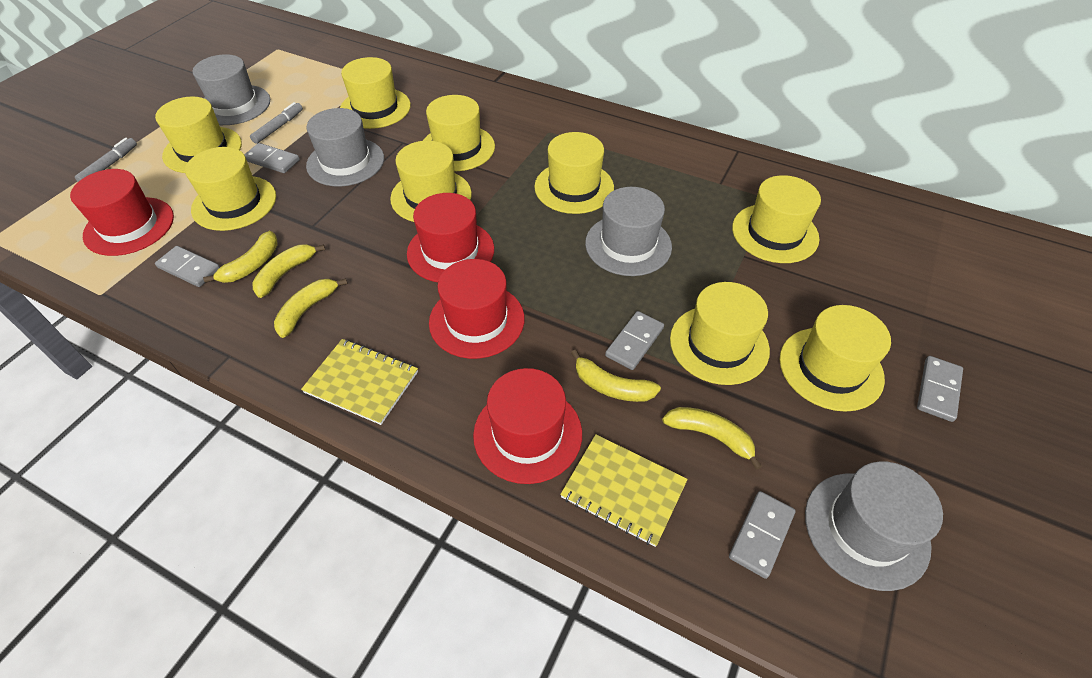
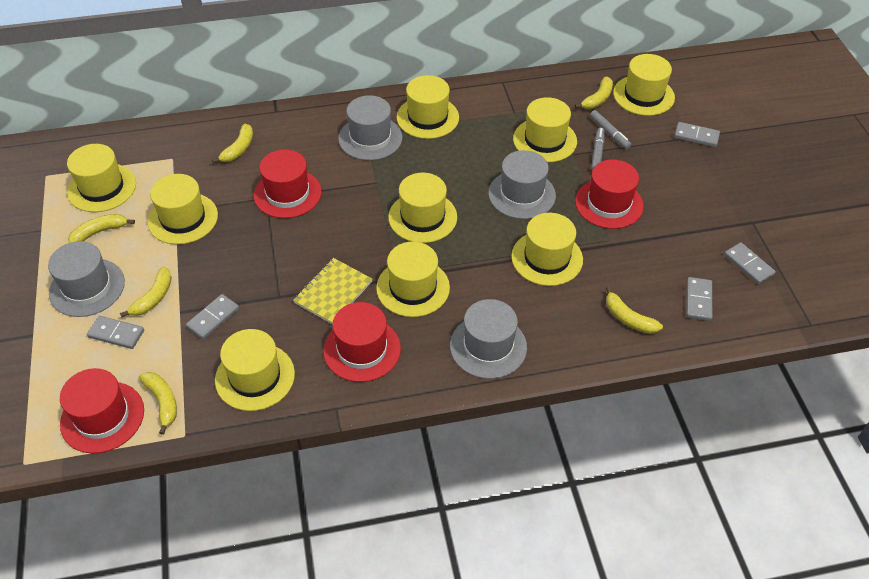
yellow banana: [203,231,278,283] [252,244,325,298] [274,278,348,338] [571,350,661,402] [662,407,762,470] = 5 -> [68,214,135,243] [120,267,172,317] [139,372,177,435] [212,124,253,163] [575,77,613,109] [606,286,663,334] = 6
yellow notebook: [301,339,418,425] [560,435,688,547] = 2 -> [293,258,372,325] = 1

